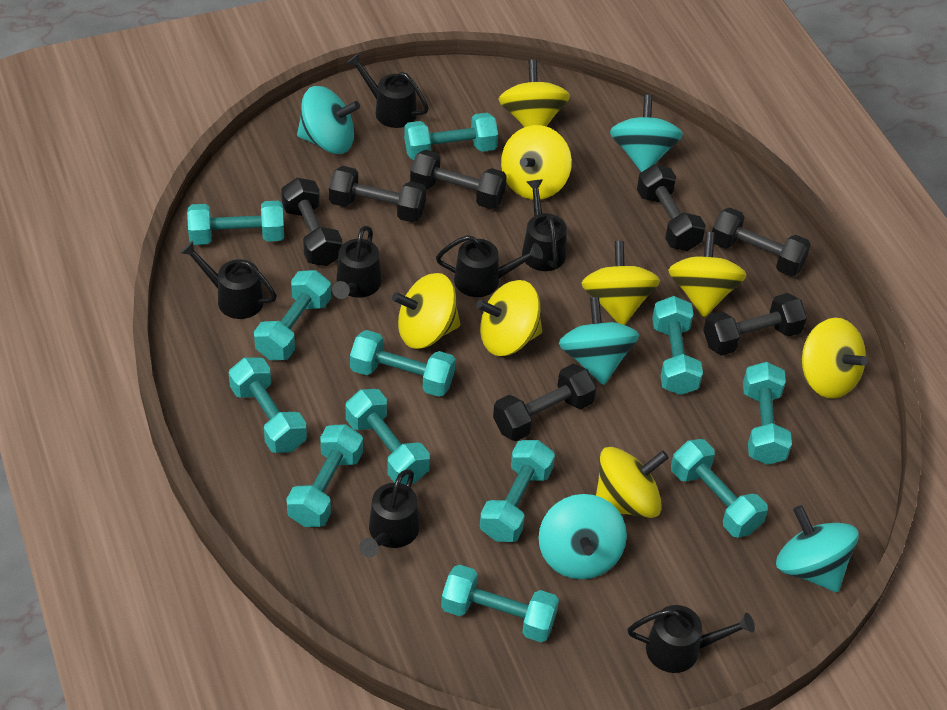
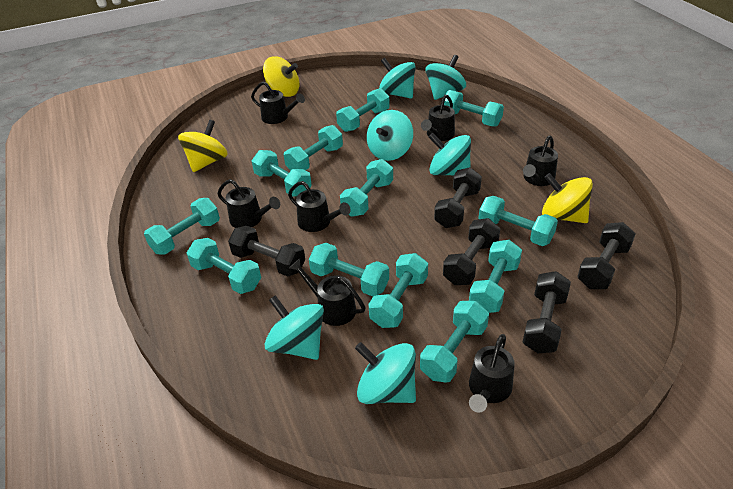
black dumbbell: [281,178,342,266] [329,166,426,223] [410,150,507,209] [493,364,597,441] [637,164,706,251] [703,293,807,355] [712,208,811,276] = 7 -> [228,226,305,277] [434,167,482,228] [443,218,500,285] [523,271,571,353] [577,222,635,289] = 5
turquoise spinning top: [297,86,360,154] [538,494,627,579] [558,297,639,385] [610,95,683,172] [776,505,859,592] = 5 -> [264,295,324,360] [355,342,416,404] [367,110,413,161] [379,58,416,99] [426,55,466,100] [429,133,471,176] = 6
yellow spinning top: [392,273,460,349] [476,280,542,356] [499,60,570,127] [501,125,572,200] [581,241,660,325] [596,447,669,518] [668,232,747,317] [802,318,868,399] = 8 -> [178,120,228,172] [263,56,300,97] [542,173,593,223] = 3

